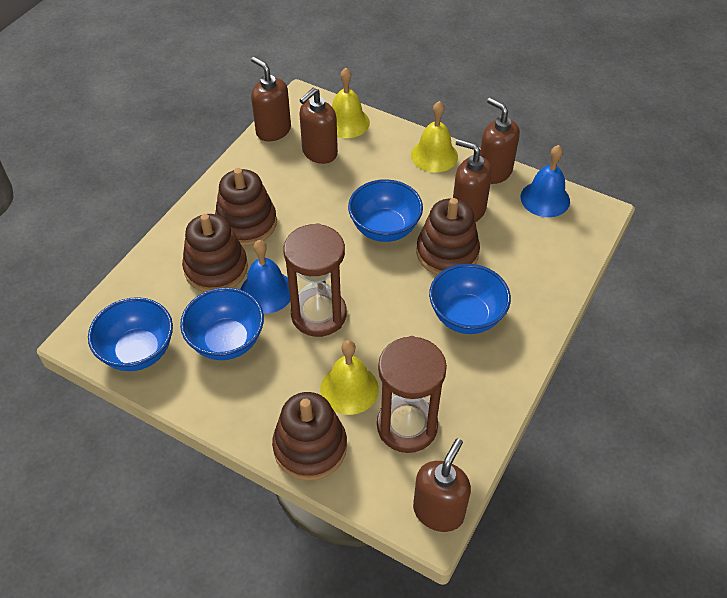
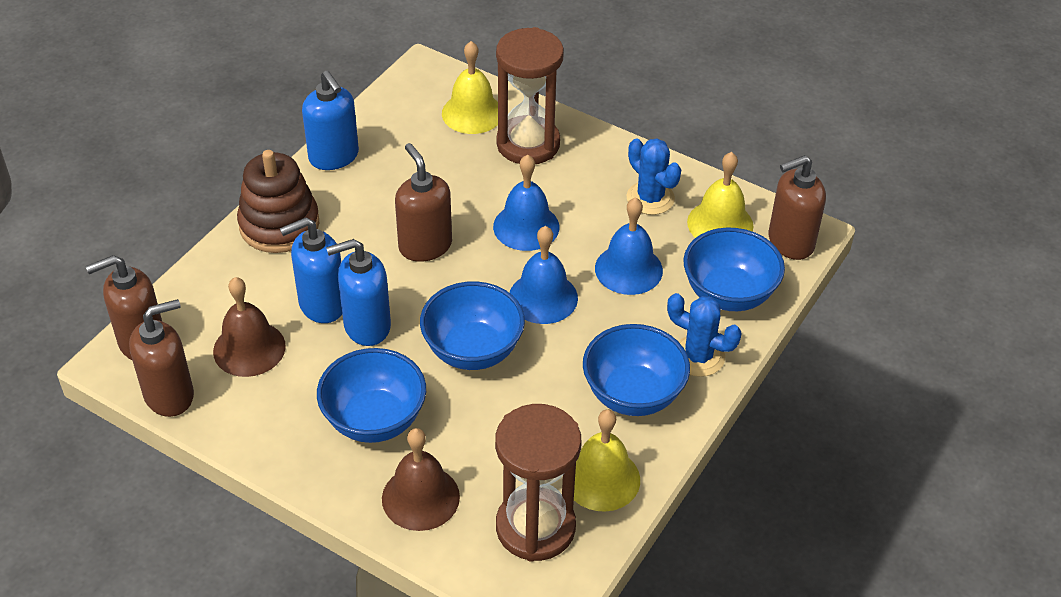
blue bell: [240,240,290,314] [521,145,570,217] = 2 -> [493,154,559,251] [510,226,578,324] [595,197,663,295] = 3
blue cactus: none = 0 -> [627,138,681,215] [667,293,742,377] = 2
blue soap dispenser: none = 0 -> [280,217,342,323] [302,71,359,170] [326,239,391,346] = 3
brown bell: none = 0 -> [213,277,286,377] [382,428,460,531] = 2
brown soap dispenser: [251,57,291,142] [299,88,338,164] [413,438,471,532] [453,139,492,222] [480,97,520,184] = 5 -> [86,255,162,360] [129,299,194,417] [395,143,452,262] [768,155,826,260] = 4
brown stacking toy: [182,214,248,292] [215,168,277,246] [272,392,347,481] [416,198,480,275] = 4 -> [237,150,319,253] = 1

